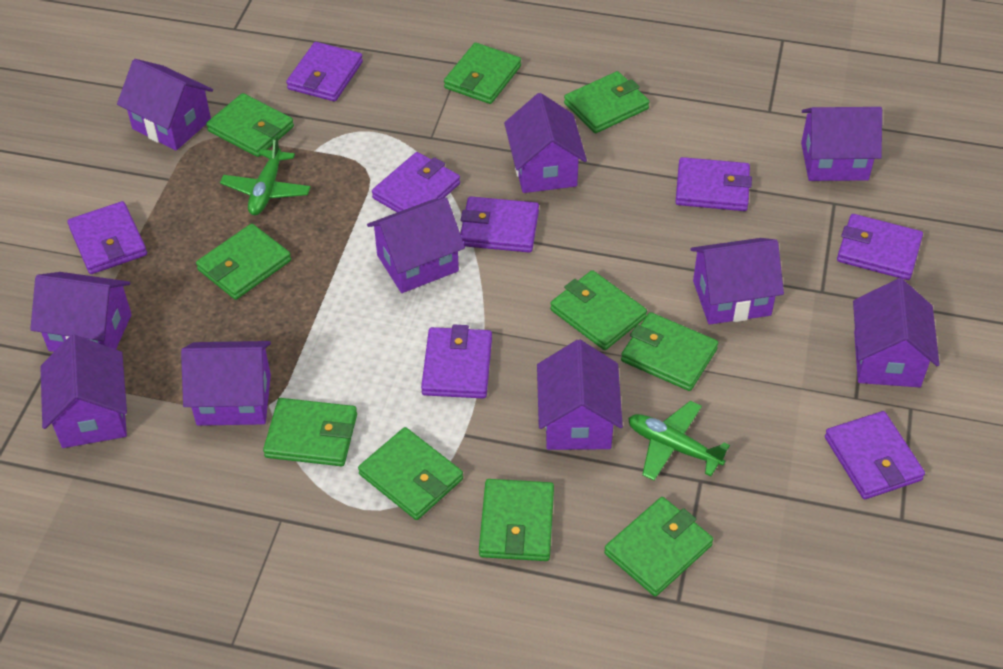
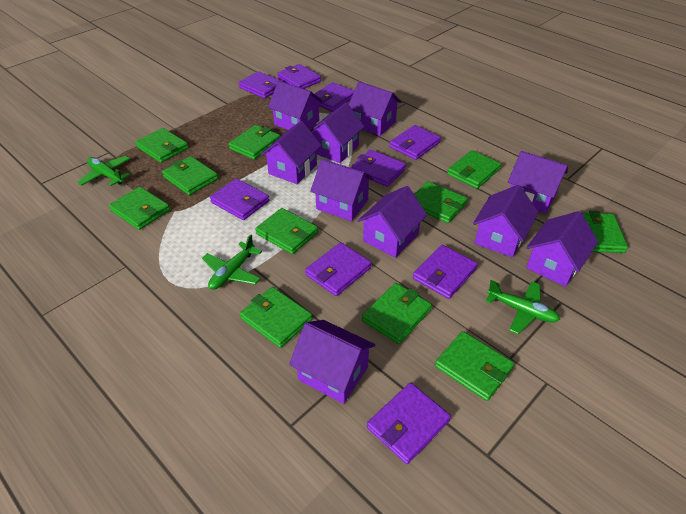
green plane: [220,135,311,215] [628,401,730,481] = 2 -> [77,156,131,186] [202,235,262,290] [486,280,560,334] = 3
green wallet: [196,224,291,300] [206,93,294,157] [263,398,357,466] [358,427,463,520] [444,42,521,104] [479,479,554,561] [550,270,647,350] [564,71,650,133] [604,497,713,597] [621,312,718,391] = 10 -> [109,187,170,230] [135,128,188,163] [162,156,218,195] [228,125,280,160] [240,287,312,348] [255,208,318,254] [362,283,432,344] [414,181,467,223] [435,331,514,401] [447,150,501,189] [582,211,628,253] = 11
purple wallet: [67,201,147,274] [286,42,363,101] [372,152,460,212] [421,325,492,399] [460,196,539,253] [676,157,752,211] [825,411,925,499] [837,214,923,280] = 8 -> [210,179,269,220] [238,71,283,99] [277,64,321,89] [305,242,372,296] [315,82,354,112] [351,150,406,187] [367,383,451,464] [389,125,441,160] [413,245,478,299] = 9

